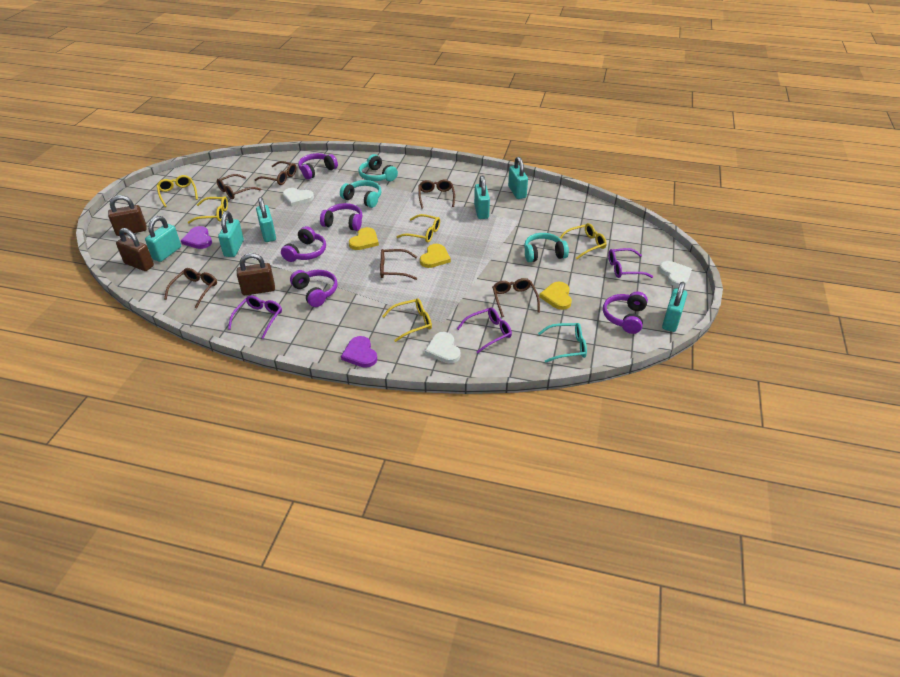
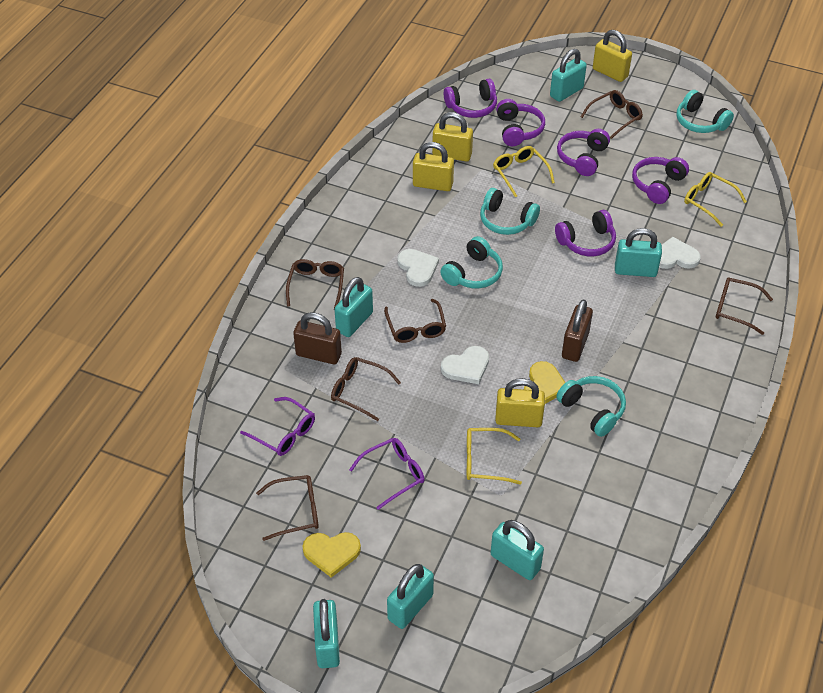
brown padlock: [108,195,147,236] [116,228,154,271] [237,253,275,295] = 3 -> [293,312,342,364] [562,300,593,362] = 2
purple glasses: [228,295,282,339] [457,307,512,354] [608,248,653,278] = 3 -> [240,397,315,456] [349,438,425,510] = 2
purple heart: [181,226,212,249] [341,336,377,368] = 2 -> none = 0
turquoise glasses: [538,323,587,363] = 1 -> none = 0
turquoise headphones: [340,180,381,208] [359,154,398,181] [524,233,569,262] = 3 -> [440,236,503,288] [480,188,540,235] [556,376,626,437] [676,90,734,133] = 4
yellow glasses: [157,175,198,207] [188,196,228,224] [382,298,432,342] [396,214,440,243] [560,223,607,259] = 5 -> [467,428,522,485] [493,146,555,197] [684,172,747,227] = 3
yellow heart: [349,227,379,250] [420,244,451,268] [539,282,572,310] = 3 -> [302,532,361,578] [524,361,565,404] = 2
yellow padlock: none = 0 -> [413,142,454,191] [432,112,473,162] [495,378,545,427] [593,30,632,82] = 4

